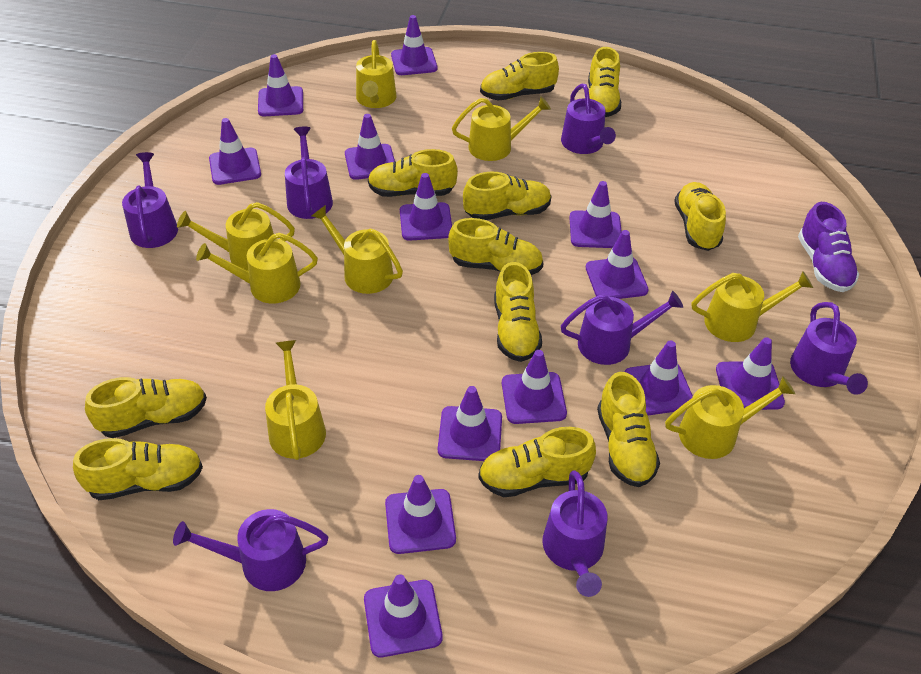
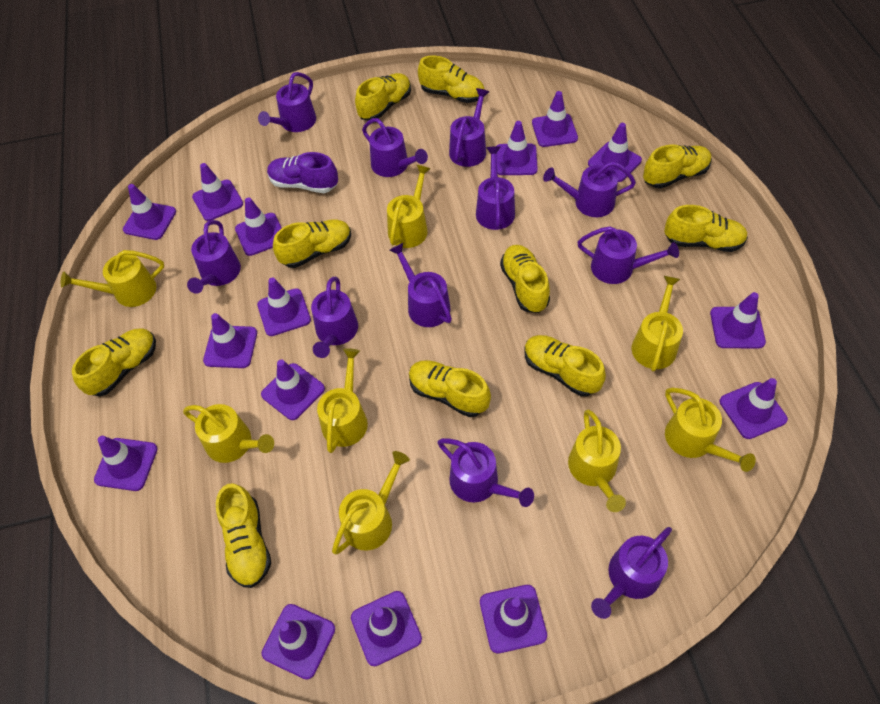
purple traffic cone: [209,118,261,185] [258,54,303,116] [345,114,395,180] [364,574,443,657] [385,475,456,554] [391,15,437,75] [400,173,452,241] [438,386,502,461] [502,350,567,424] [569,181,622,248] [586,230,649,299] [625,341,693,416] [716,337,785,410] = 13 -> [94,436,158,491] [123,184,176,240] [192,163,243,221] [203,313,257,368] [235,197,282,256] [257,277,311,336] [261,359,325,420] [262,604,335,680] [351,591,422,666] [480,585,547,654] [496,121,538,175] [532,91,578,147] [588,123,642,182] [710,292,766,348] [720,378,788,439] = 15
purple watering can: [122,152,178,248] [173,509,328,591] [285,126,333,219] [542,470,607,597] [561,84,616,154] [561,291,683,365] [790,302,868,395] = 7 -> [187,220,241,294] [258,72,316,132] [311,277,358,358] [362,118,428,177] [390,243,452,327] [438,438,534,507] [449,88,489,167] [476,146,515,230] [543,161,636,217] [577,226,679,284] [591,527,672,619] = 11
yellow shoe: [73,438,203,500] [85,377,207,438] [368,149,458,197] [448,218,544,275] [463,171,552,220] [478,427,596,497] [480,52,559,101] [494,262,542,362] [588,47,621,117] [597,372,660,487] [674,182,726,251] = 11 -> [72,328,156,396] [216,483,271,588] [273,219,351,268] [355,73,411,120] [409,360,491,417] [418,56,485,103] [500,245,550,313] [524,335,606,396] [643,144,712,189] [664,205,748,252] = 10

